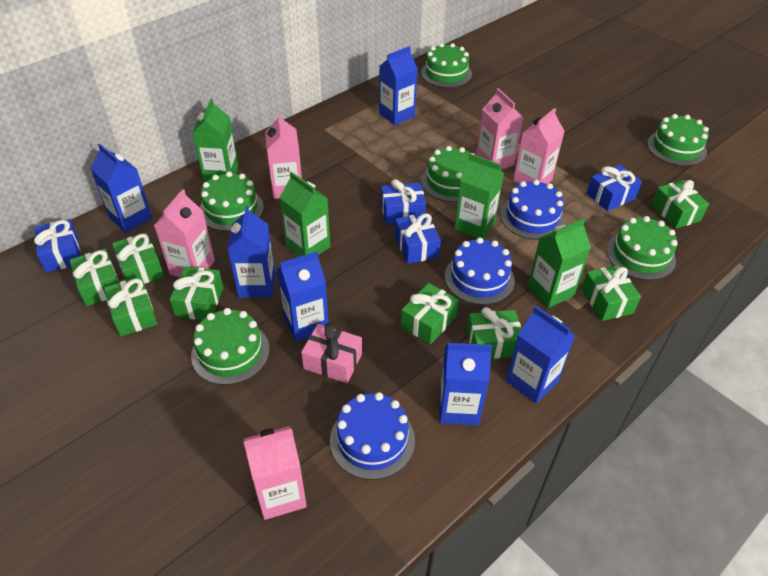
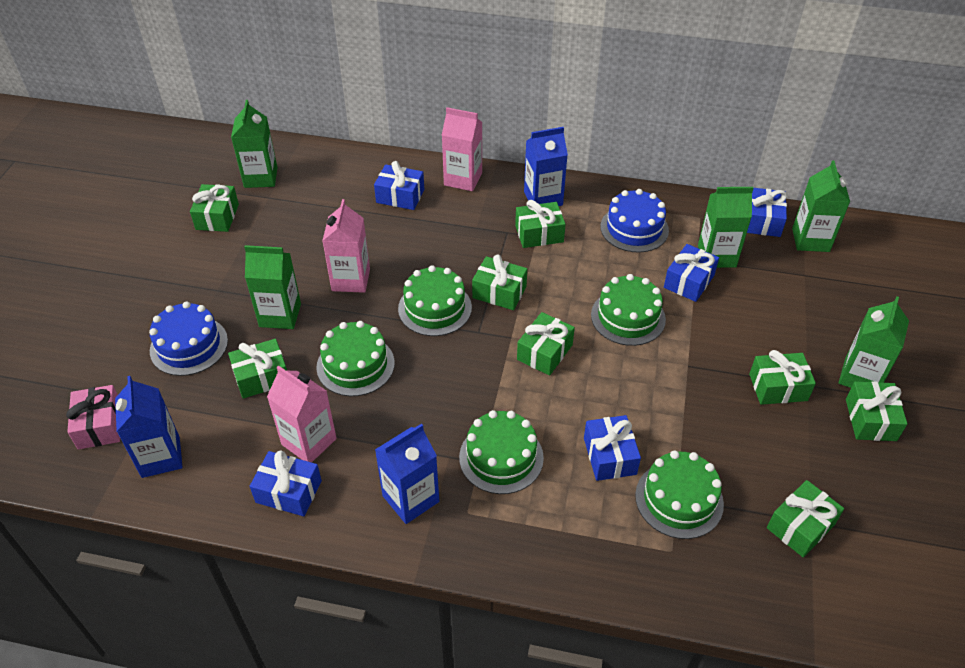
blue cake: [330,392,415,480] [445,237,515,305] [500,180,565,240] = 3 -> [149,301,228,376] [600,189,669,253] = 2
blue carton: [90,144,152,233] [227,206,275,298] [277,251,328,342] [379,46,418,125] [440,343,492,425] [506,306,575,404] = 6 -> [115,376,183,478] [375,423,439,524] [524,127,568,206] = 3
blue gift: [34,219,81,273] [381,179,426,224] [395,213,441,264] [587,165,642,211] = 4 -> [250,450,322,516] [374,161,424,210] [584,415,641,481] [664,244,719,302] [747,188,787,237] = 5
green cake: [191,308,269,385] [199,171,264,231] [421,43,472,88] [421,146,475,202] [606,216,678,280] [647,114,709,166] = 6 -> [316,321,395,396] [398,265,472,336] [459,410,544,494] [591,274,666,346] [635,450,724,539] = 5
green carton: [193,99,238,182] [279,172,330,257] [454,154,504,239] [528,218,591,308] = 4 -> [231,100,278,188] [244,245,301,329] [698,187,753,268] [792,160,850,252] [838,296,909,388] = 5
pink carton: [154,189,215,277] [244,426,307,520] [265,113,302,199] [476,88,524,170] [513,108,565,184] = 5 -> [267,365,337,462] [322,199,370,293] [442,107,482,191] = 3

